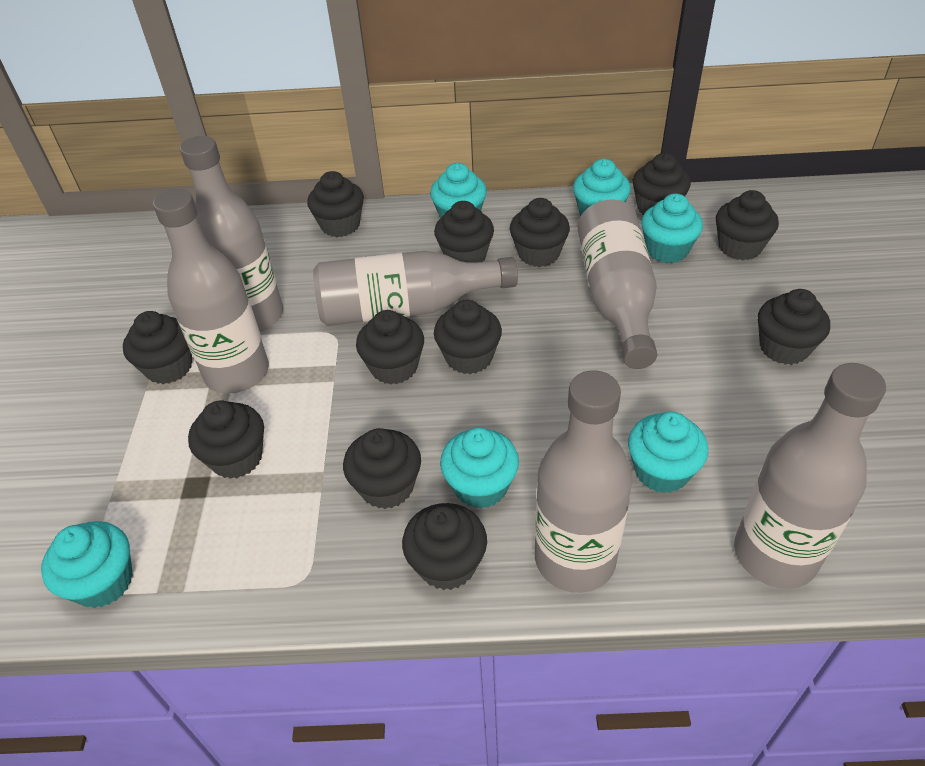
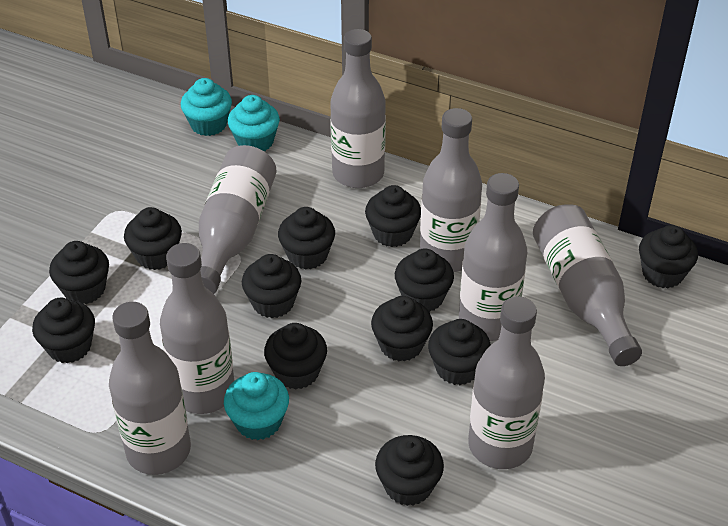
grey bottle: [153,189,269,394] [180,136,283,332] [313,250,518,326] [535,370,632,593] [577,199,657,369] [734,363,886,589] = 6 -> [109,302,191,475] [160,243,234,414] [199,145,277,294] [330,29,386,188] [420,108,482,272] [459,173,527,341] [468,296,545,469] [533,204,642,366] = 8
turquoise cupcake: [41,521,133,608] [430,163,487,218] [440,427,519,509] [573,159,631,216] [628,411,708,493] [641,193,703,263] = 6 -> [181,78,232,136] [224,372,289,440] [228,95,280,151] = 3

